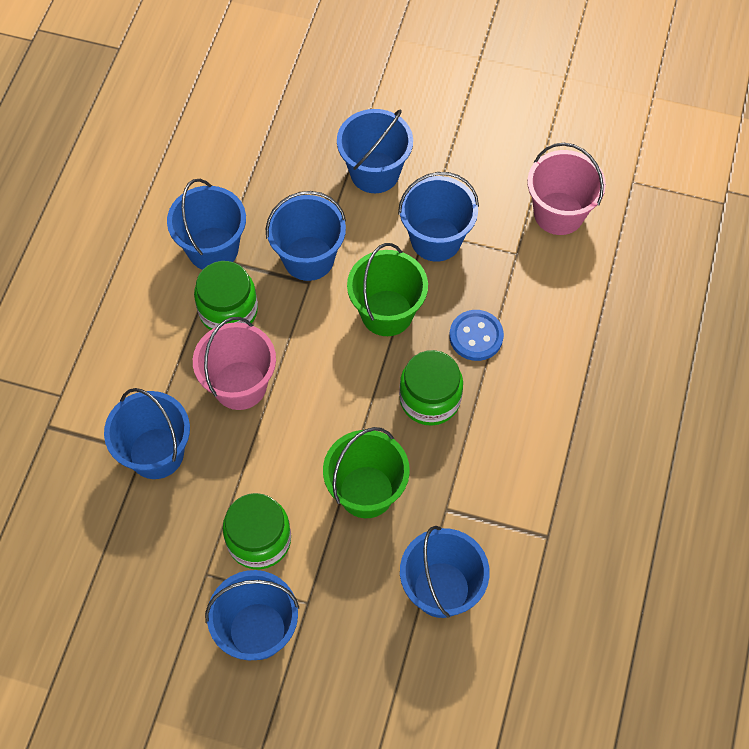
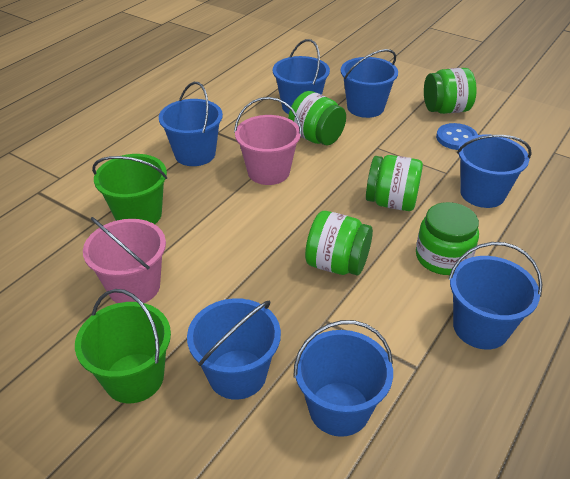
green jar: [194,261,258,330] [223,493,291,569] [399,350,463,426] = 3 -> [288,91,346,146] [305,211,373,276] [366,155,423,211] [416,202,479,275] [424,68,477,114] = 5

